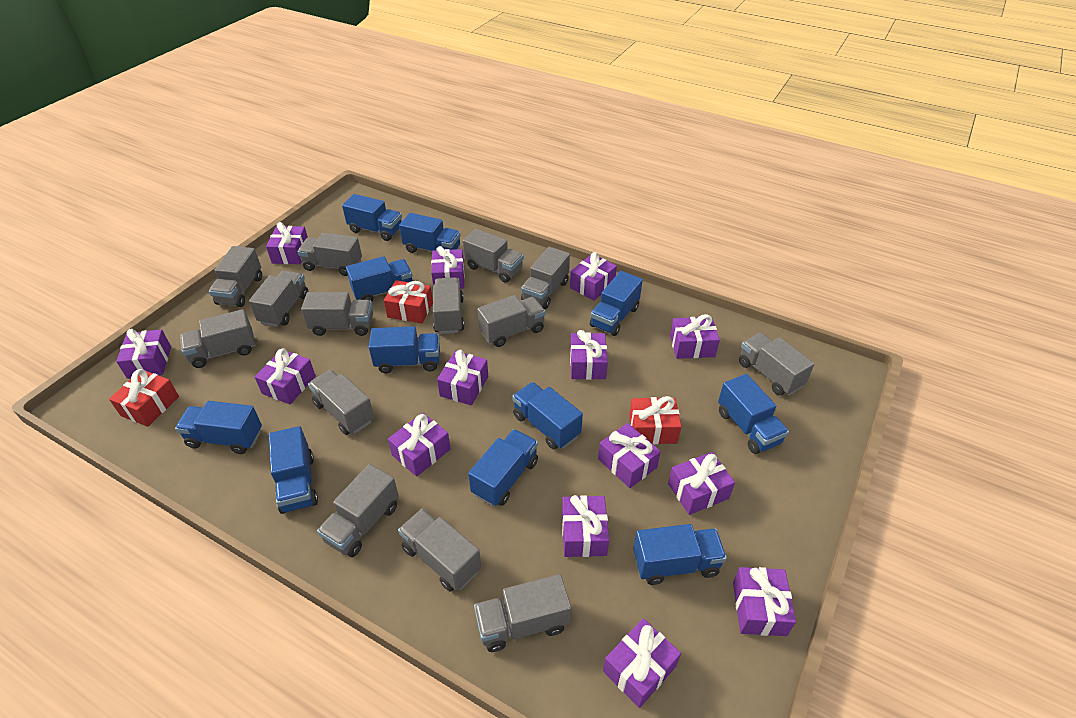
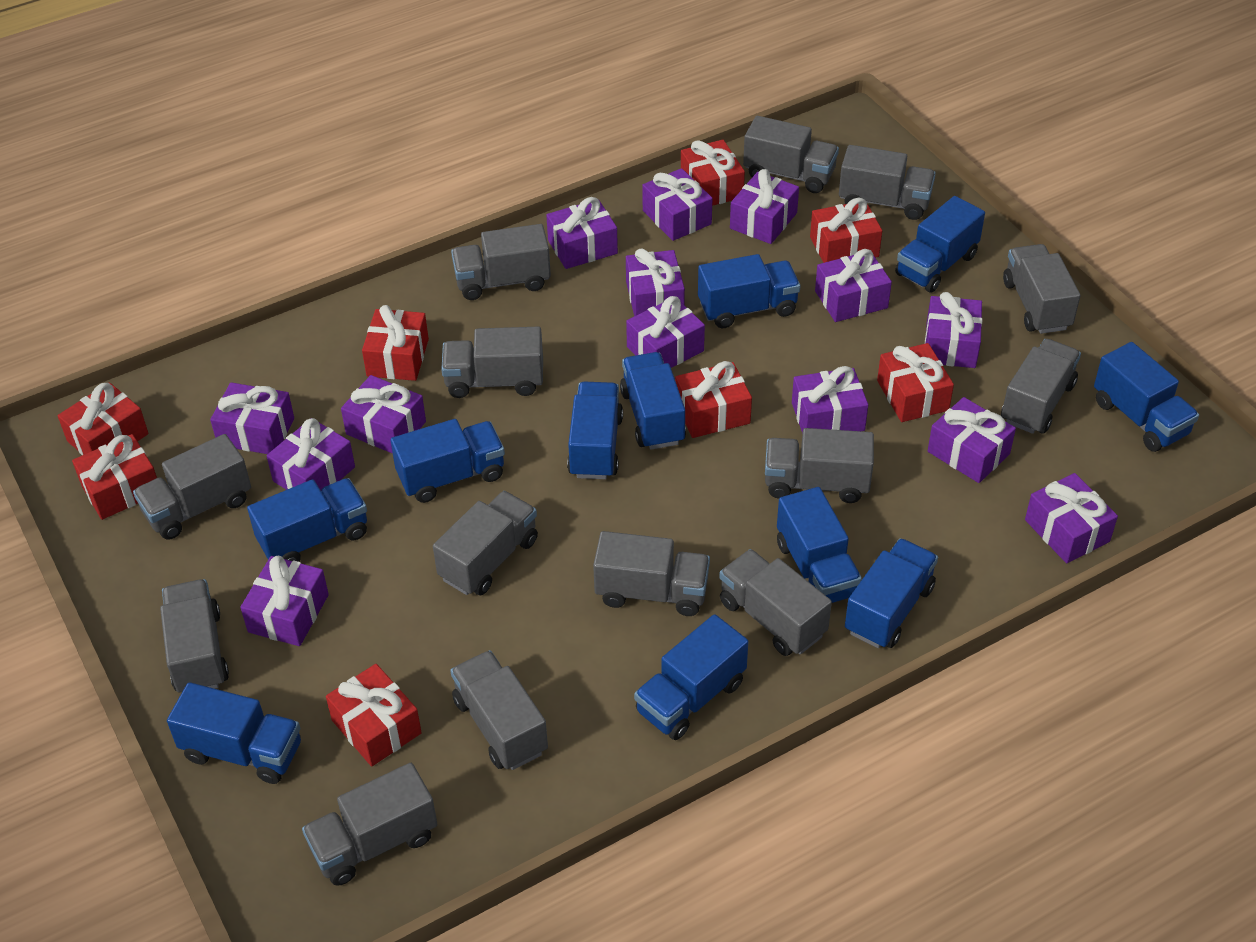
red gift: [109,369,179,427] [384,280,433,323] [629,396,681,444] = 3 -> [58,383,149,455] [72,434,157,520] [326,664,422,766] [362,305,429,381] [675,361,752,438] [681,140,745,206] [810,198,882,263] [877,343,954,422] = 8

